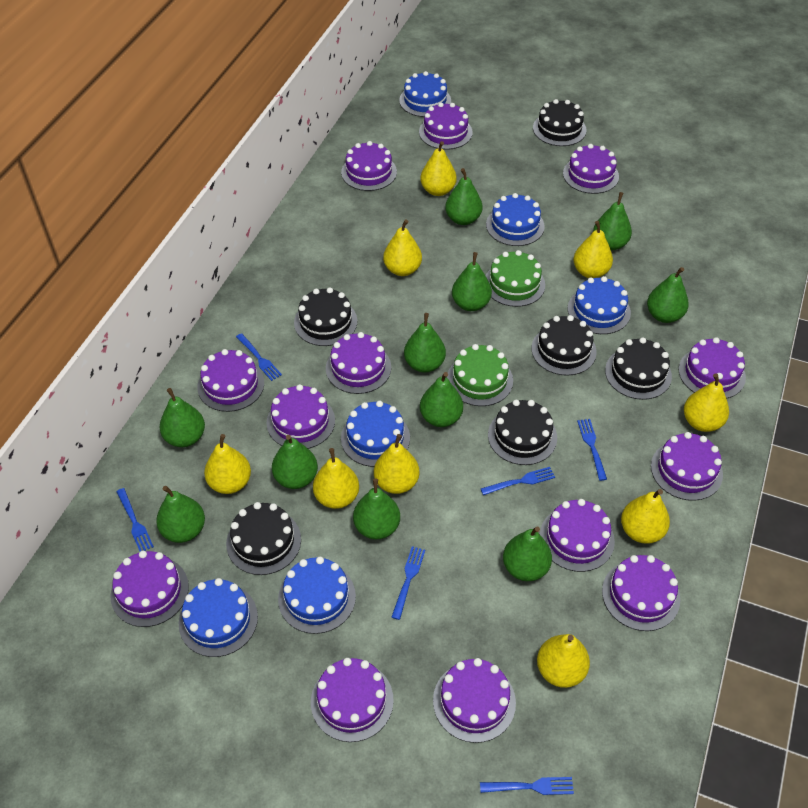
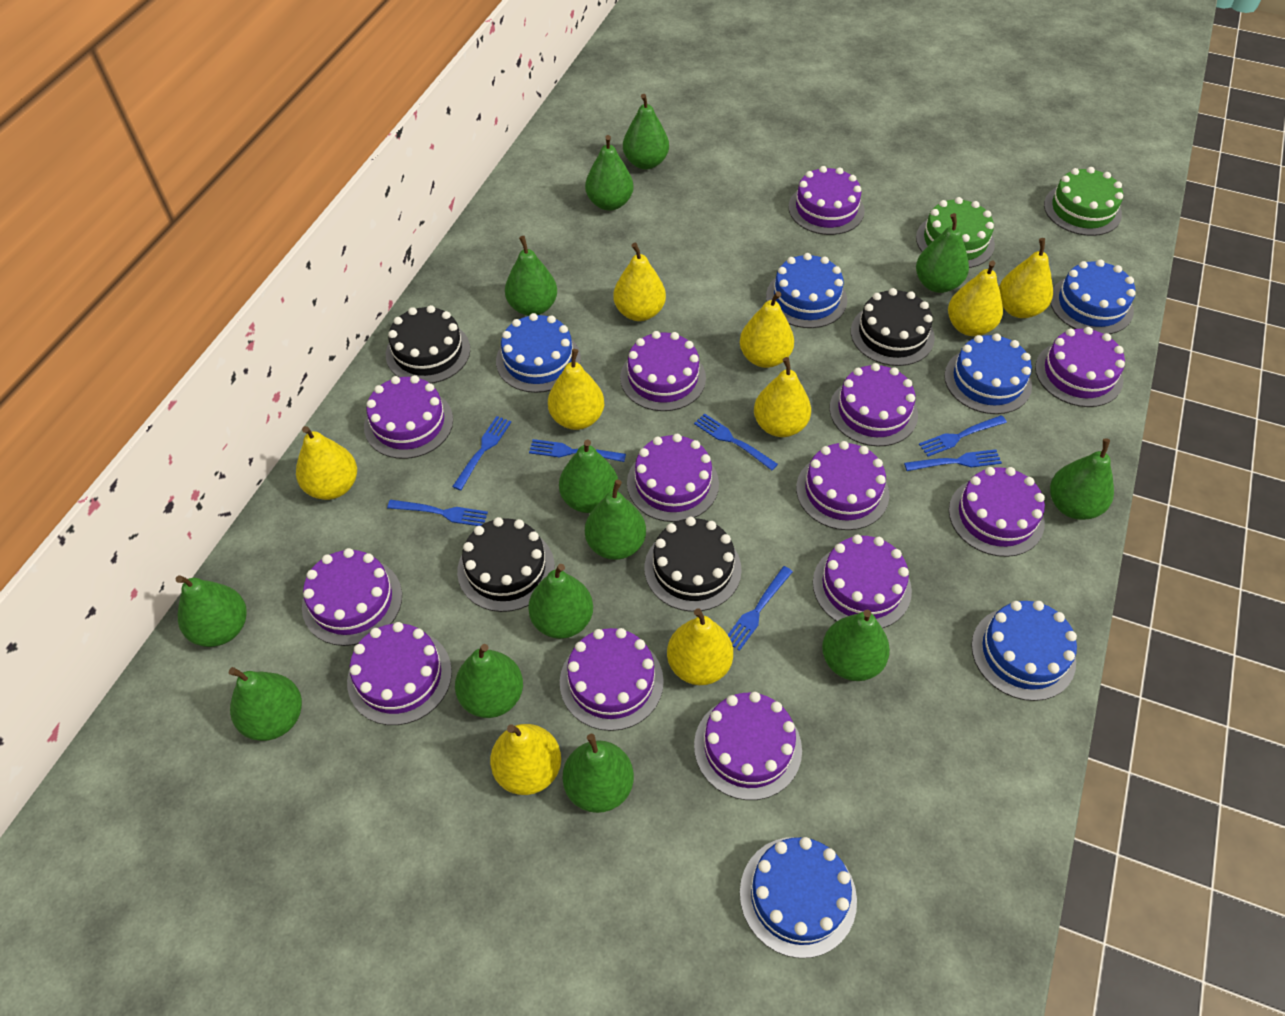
black cake: [226,502,301,575] [294,287,358,346] [488,400,557,465] [532,315,597,376] [533,99,586,146] [605,337,672,400] = 6 -> [386,305,470,384] [457,517,555,612] [644,517,742,612] [851,288,935,366] = 4
blue fork: [116,488,154,551] [236,333,282,381] [391,546,425,620] [480,777,574,795] [481,467,555,495] [577,419,607,481] = 6 -> [387,500,488,526] [452,416,511,490] [529,439,626,462] [694,413,778,470] [728,566,793,651] [904,449,1002,471] [919,415,1007,457] = 7
green pear: [156,486,205,543] [160,388,205,447] [272,435,318,489] [353,478,400,539] [404,313,446,372] [420,372,463,427] [445,168,482,225] [452,252,492,311] [503,526,552,581] [593,192,632,250] [647,267,689,323] = 11 -> [176,575,247,647] [229,667,302,741] [455,644,523,718] [505,236,557,316] [528,564,593,639] [559,439,619,513] [563,734,634,813] [585,135,634,211] [585,480,646,560] [623,94,669,170] [822,610,890,681] [916,213,969,293] [1050,438,1114,520] = 13

